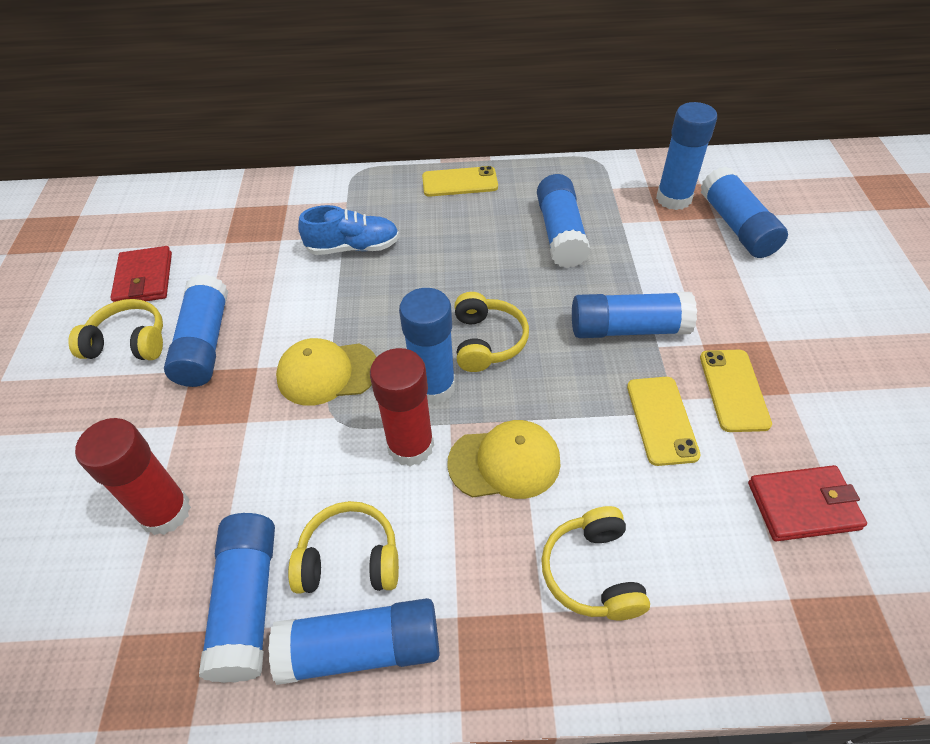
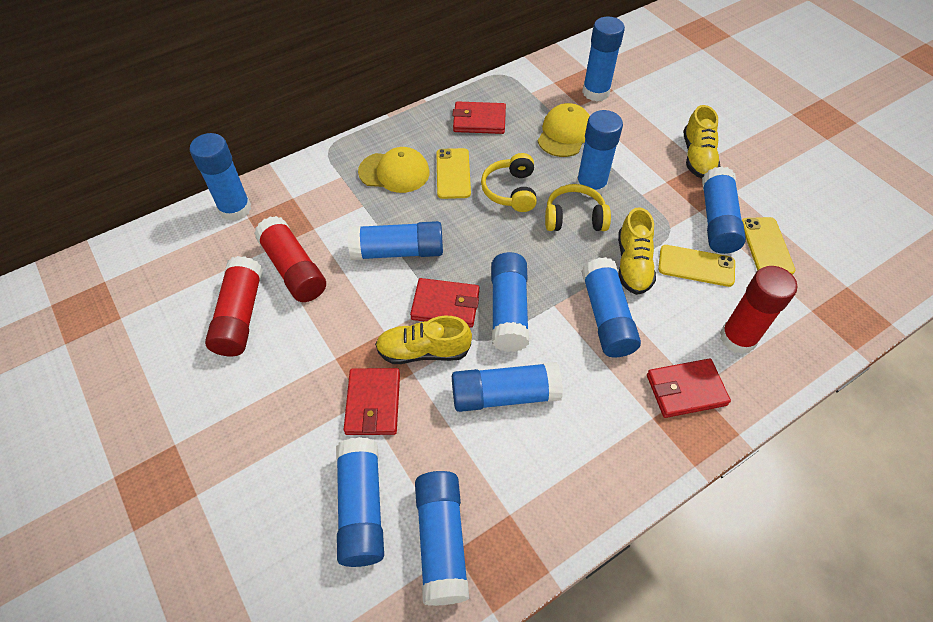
blue glue stick: [164,274,228,387] [199,513,275,683] [268,598,440,685] [399,288,455,404] [537,174,590,268] [572,292,697,338] [656,102,717,210] [700,167,788,258] = 8 -> [190,133,251,221] [336,437,384,567] [348,221,443,260] [415,471,470,606] [452,362,563,412] [491,252,529,352] [576,110,623,198] [581,257,641,358] [582,16,625,101] [702,166,746,254] = 10
blue shoe: [298,205,399,255] = 1 -> none = 0
red glue stick: [75,418,191,535] [370,348,434,466] = 2 -> [205,256,263,356] [254,216,326,302] [720,266,797,354] = 3
red wallet: [110,246,172,302] [748,465,867,542] = 2 -> [344,368,400,435] [410,278,480,327] [452,101,506,134] [647,358,731,418] = 4
yellow headphones: [68,299,163,360] [288,501,399,594] [454,292,529,372] [541,506,650,620] = 4 -> [481,153,537,212] [545,184,611,231] = 2
yellow shoe: none = 0 -> [375,316,472,364] [618,207,656,295] [683,105,721,178] = 3

